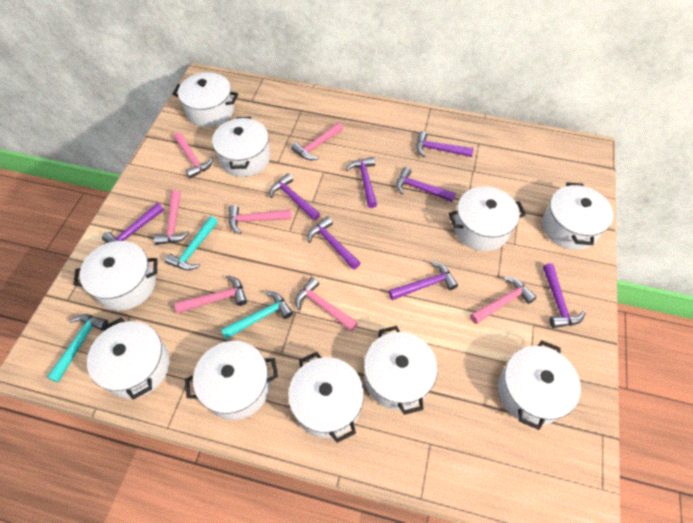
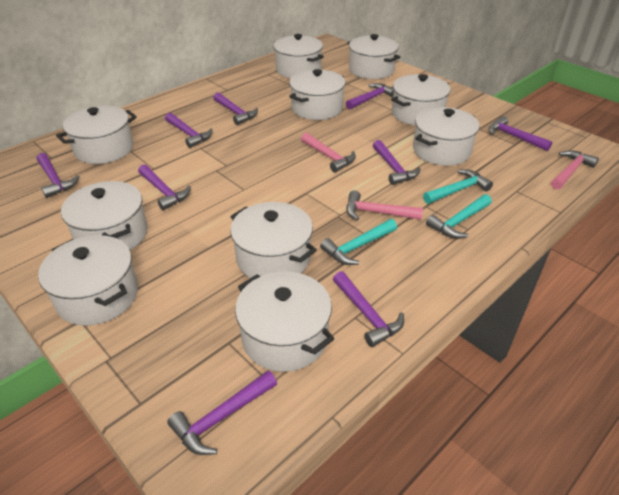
pink hammer: [154,190,190,245] [174,132,213,179] [175,275,247,313] [229,205,291,234] [291,122,344,160] [295,277,358,331] [470,277,537,324] = 7 -> [301,133,356,172] [347,190,423,220] [551,150,599,189] = 3
purple hammer: [102,203,164,243] [270,173,320,221] [308,216,360,270] [346,157,377,208] [389,261,458,300] [396,167,456,202] [416,131,474,157] [543,263,585,328] = 8 -> [37,153,79,198] [138,164,191,210] [165,113,212,148] [167,371,277,455] [213,93,258,125] [333,271,404,347] [346,83,394,109] [373,140,420,185] [489,116,552,151] = 9

